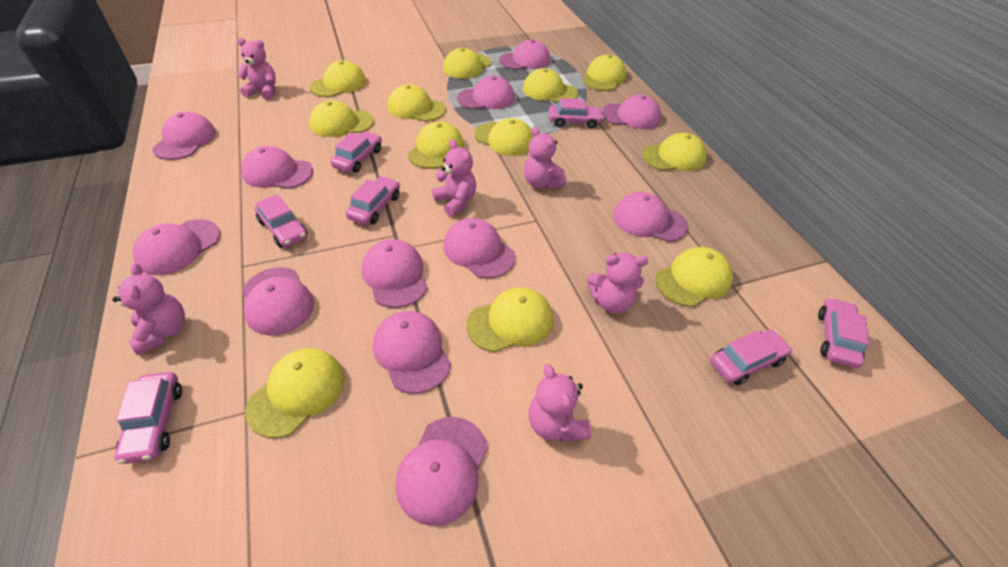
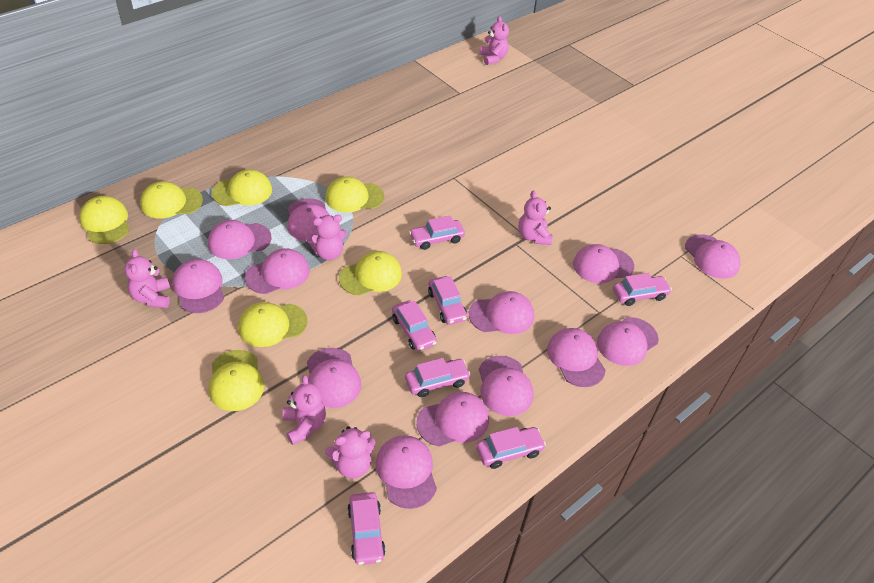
pink cap: [133,219,220,275] [152,112,216,160] [241,146,313,189] [242,267,314,336] [361,239,427,308] [373,311,451,394] [396,417,488,526] [443,218,516,279] [457,76,515,109] [499,40,550,70] [602,95,661,129] [613,192,688,242] = 12 -> [172,259,224,313] [208,220,272,259] [245,248,310,294] [288,198,330,242] [307,348,361,408] [376,435,437,509] [416,392,489,447] [469,291,534,334] [479,356,533,416] [547,328,606,387] [573,244,634,283] [597,317,659,366] [685,234,741,279] = 13
yellow cap: [245,348,345,438] [310,61,366,97] [310,100,374,137] [388,84,446,122] [408,122,464,169] [443,48,492,79] [466,288,553,352] [474,118,533,156] [523,68,578,103] [583,54,627,91] [642,133,707,171] [655,247,733,307] = 12 -> [79,196,130,244] [140,181,203,218] [209,350,264,411] [212,169,272,206] [238,302,307,347] [325,177,384,213] [339,251,402,296] = 7

